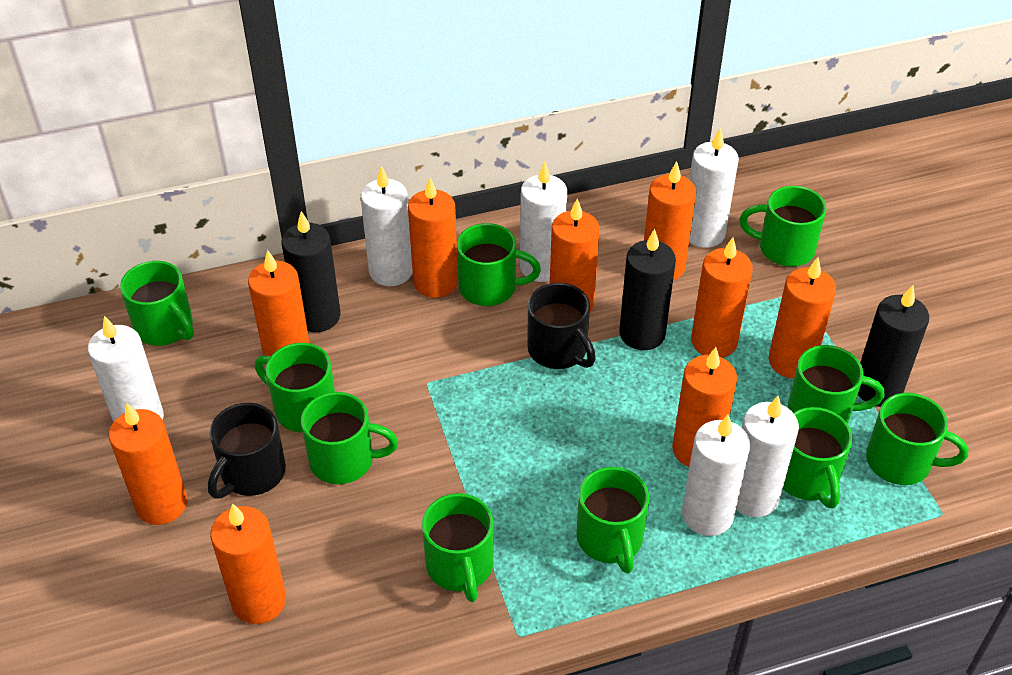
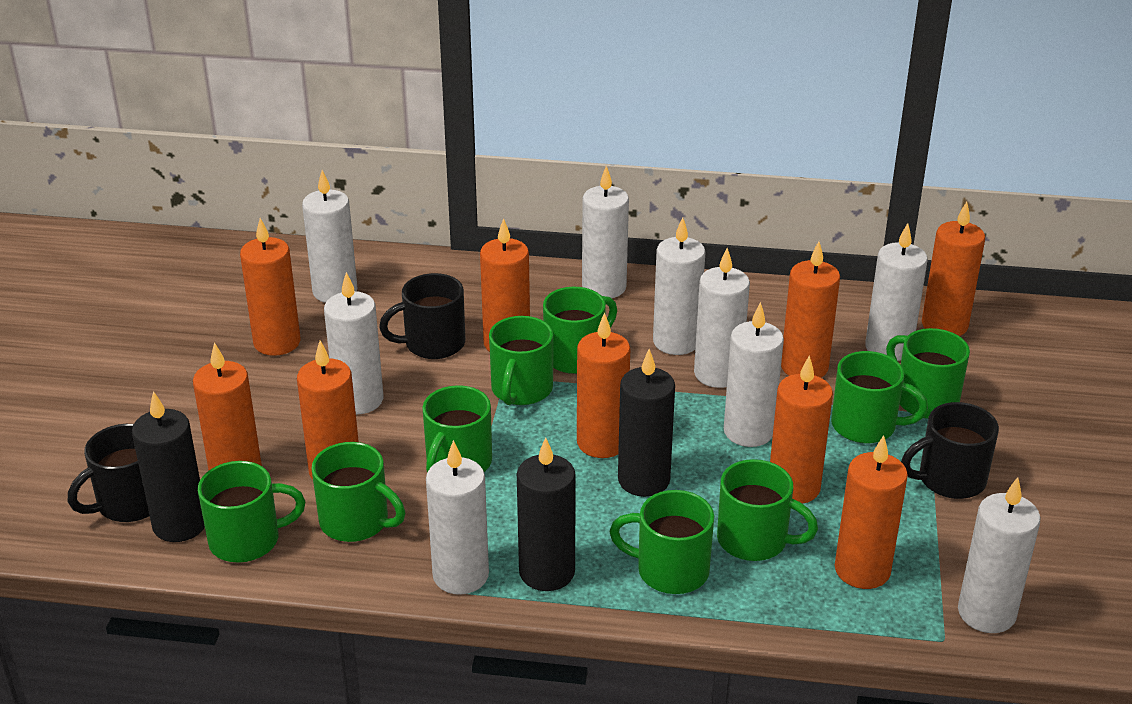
black mug: [208,403,286,499] [527,283,596,369] = 2 -> [68,424,150,522] [379,273,465,359] [901,402,999,499] = 3
green mug: [120,261,194,346] [255,343,335,432] [301,392,398,484] [422,493,494,602] [457,223,541,306] [576,467,649,574] [739,186,826,267] [783,407,853,508] [788,345,885,424] [866,393,968,485] = 10 -> [198,461,305,563] [312,442,405,542] [422,385,492,472] [489,316,553,405] [543,287,617,374] [609,490,714,594] [717,459,818,561] [831,351,928,443] [886,328,970,419] = 9
white candle: [87,316,164,422] [361,166,413,286] [520,162,567,282] [682,415,750,536] [689,128,739,248] [736,396,799,517] = 6 -> [302,170,357,303] [324,272,383,414] [426,440,489,595] [582,166,629,298] [653,217,705,355] [694,248,750,388] [724,302,784,447] [865,223,928,361] [958,477,1041,633] = 9

